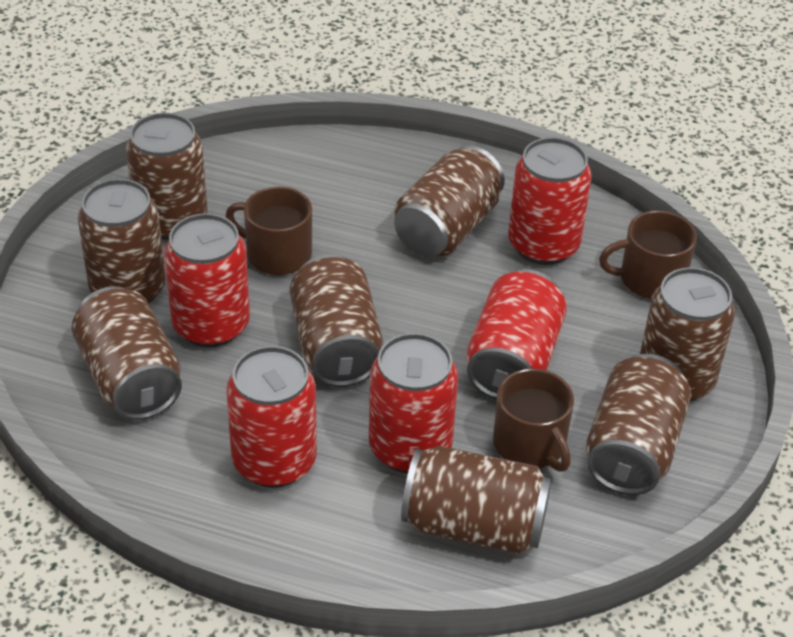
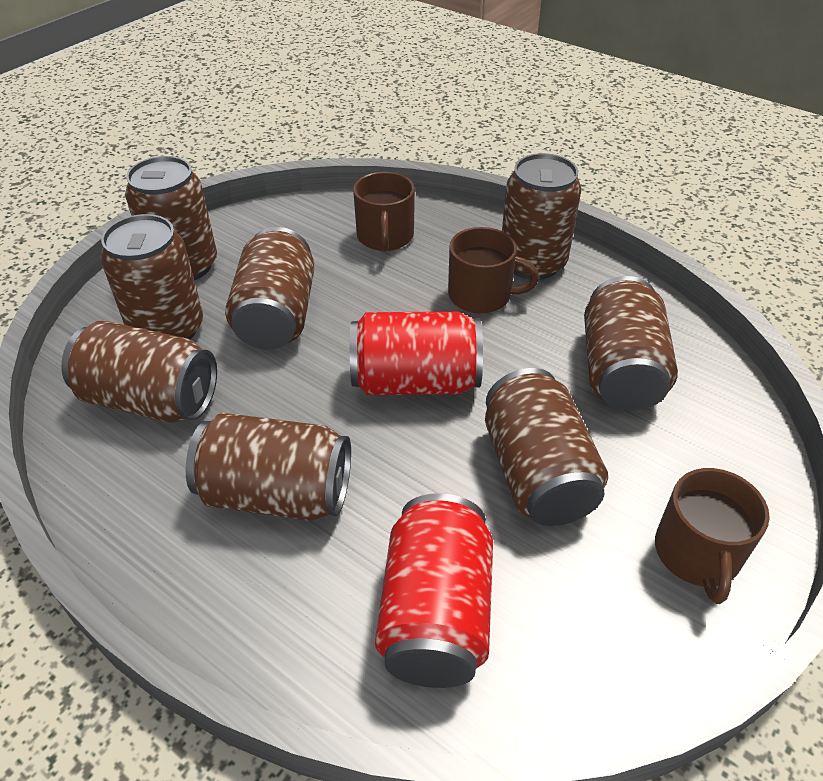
red can: [164,213,250,347] [226,346,317,488] [369,333,458,473] [466,269,567,399] [508,137,592,265] = 5 -> [350,311,483,395] [375,493,493,688] = 2

